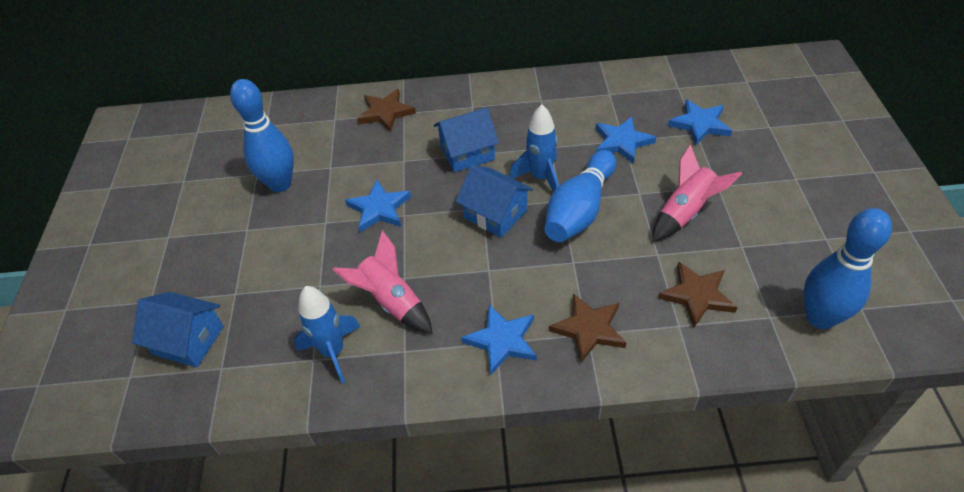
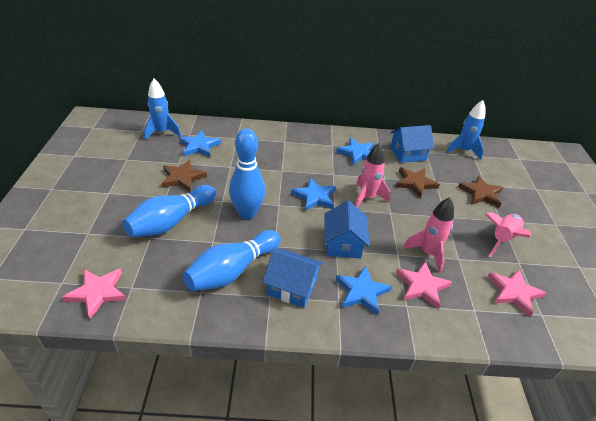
pink rocket: [332,231,432,334] [652,144,742,242] = 2 -> [355,143,390,207] [403,197,454,273] [485,212,531,257] = 3
pink star: none = 0 -> [62,268,126,319] [396,261,452,309] [487,269,546,317] = 3

